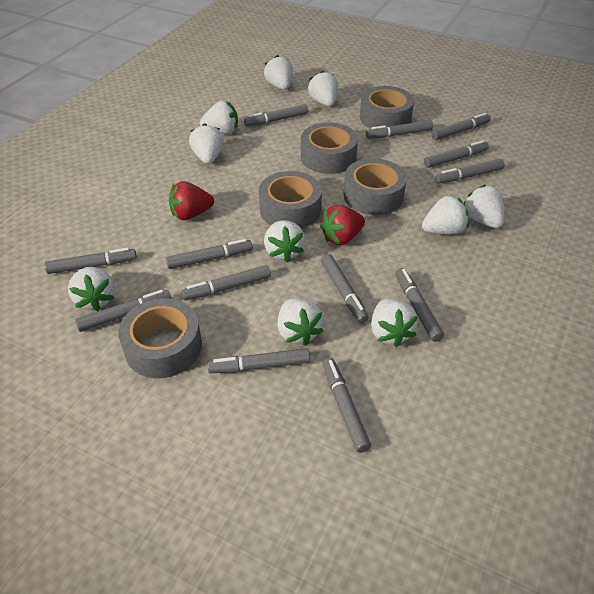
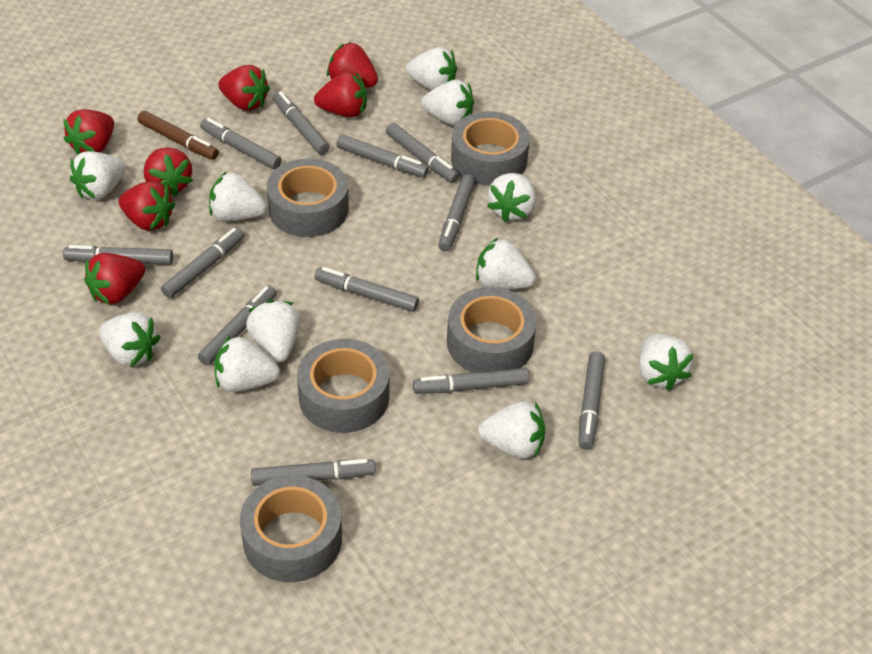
brown marker: none = 0 -> [137,111,219,160] = 1
grey marker: [45,248,137,274] [75,290,171,332] [166,239,253,269] [181,265,271,300] [207,348,310,373] [244,104,308,127] [321,254,369,323] [322,358,371,453] [366,120,433,139] [396,268,444,342] [424,140,489,168] [431,113,491,140] [435,159,505,184] = 13 -> [63,245,173,265] [161,227,245,298] [198,285,277,365] [200,118,281,169] [251,459,376,486] [273,91,329,155] [315,267,419,312] [336,135,429,178] [386,123,459,183] [413,368,529,394] [438,174,475,252] [579,351,605,450] = 12
red strawberry: [169,181,214,220] [320,205,365,245] = 2 -> [63,109,114,155] [84,253,145,305] [118,181,175,231] [144,147,193,197] [218,65,270,111] [314,71,367,117] [327,42,378,87] = 7
white strawberry: [68,267,115,312] [189,123,224,164] [200,101,238,134] [264,55,293,90] [264,220,305,262] [278,298,323,346] [308,70,338,106] [371,299,418,347] [422,195,469,234] [464,184,505,228] = 10 -> [70,151,126,199] [99,312,161,367] [209,171,267,221] [214,336,280,392] [246,300,300,362] [406,47,457,90] [421,80,474,126] [476,238,536,290] [478,401,545,459] [487,173,536,222] [639,334,693,391] = 11

